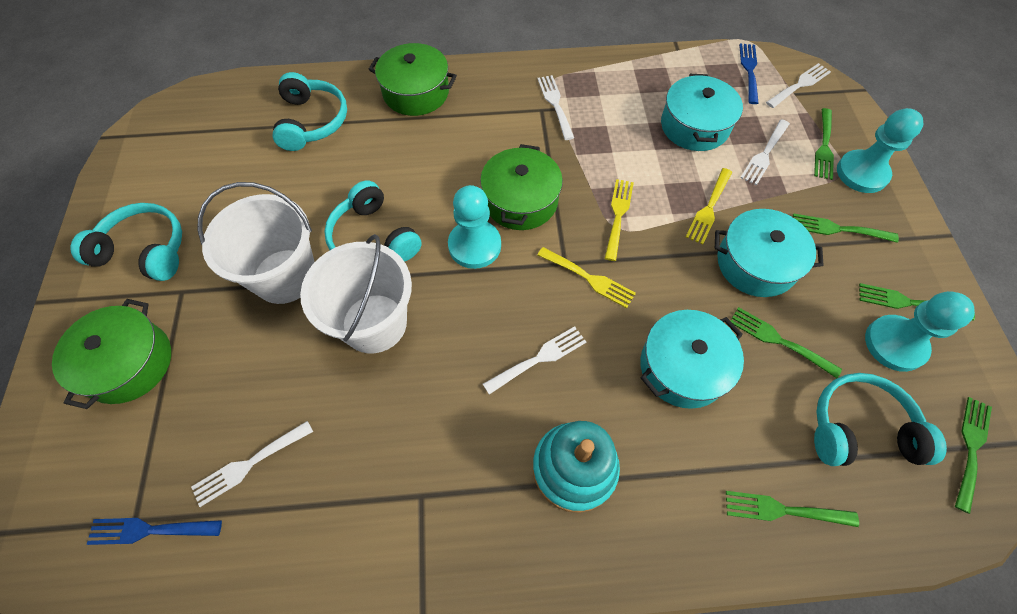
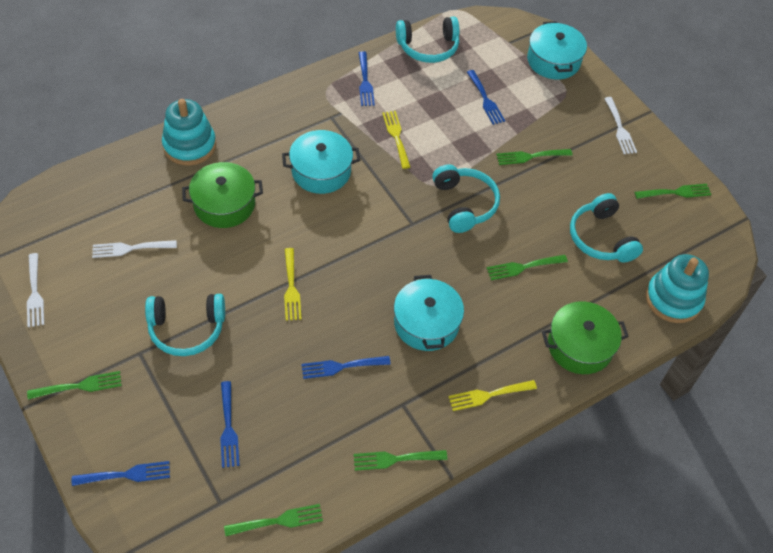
blue fork: [86,518,222,545] [739,44,759,104] = 2 -> [72,461,170,486] [220,381,240,468] [301,356,391,379] [359,51,375,106] [467,70,505,125] = 5
green pot: [52,299,171,409] [368,43,457,116] [480,144,563,230] = 3 -> [182,162,263,228] [542,301,629,374] = 2
turquoise pawn: [448,185,501,269] [837,108,924,193] [865,291,975,372] = 3 -> none = 0
turquoise stacking toy: [533,421,620,513] = 1 -> [162,99,216,166] [646,254,709,323] = 2
white bucket: [198,182,315,304] [300,234,412,353] = 2 -> none = 0
white fork: [191,421,313,507] [483,326,586,394] [537,75,574,140] [740,119,790,186] [766,63,831,108] = 5 -> [27,253,44,327] [92,240,177,258] [604,97,637,154] = 3

